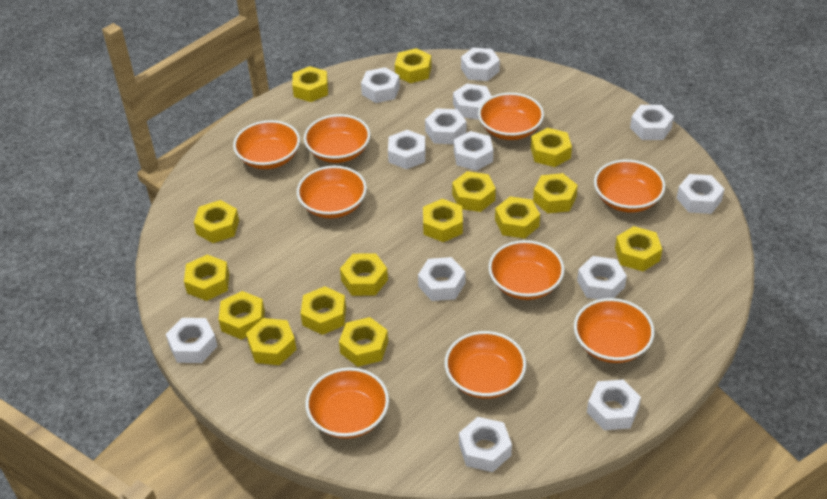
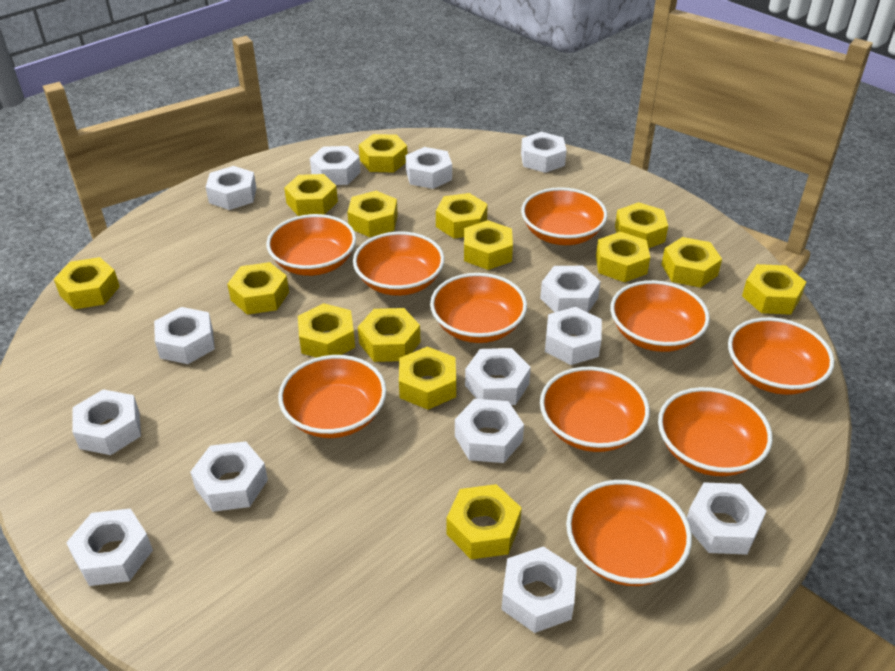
orange bowl: [233,120,300,169] [297,166,367,218] [304,114,370,163] [305,368,389,439] [445,331,526,399] [478,93,544,140] [488,240,564,300] [574,298,655,363] [594,160,666,213] = 9 -> [266,214,356,276] [278,355,386,438] [353,231,444,296] [430,273,527,343] [521,187,607,245] [540,367,650,452] [566,480,692,586] [610,280,710,352] [658,387,772,476] [728,317,834,395] = 10
white nut: [166,318,218,363] [361,67,400,103] [388,130,426,169] [418,257,465,301] [425,108,466,144] [453,83,491,120] [454,131,493,171] [459,417,512,472] [461,48,500,81] [577,256,627,300] [587,380,641,430] [630,105,674,140] [677,174,724,214] = 13 -> [66,508,153,586] [72,389,141,455] [154,307,215,364] [190,441,268,512] [206,166,256,210] [310,146,361,185] [405,147,452,189] [455,399,524,463] [465,348,531,405] [501,546,577,633] [521,132,567,173] [540,266,601,312] [545,307,602,365] [687,482,766,555] = 14

